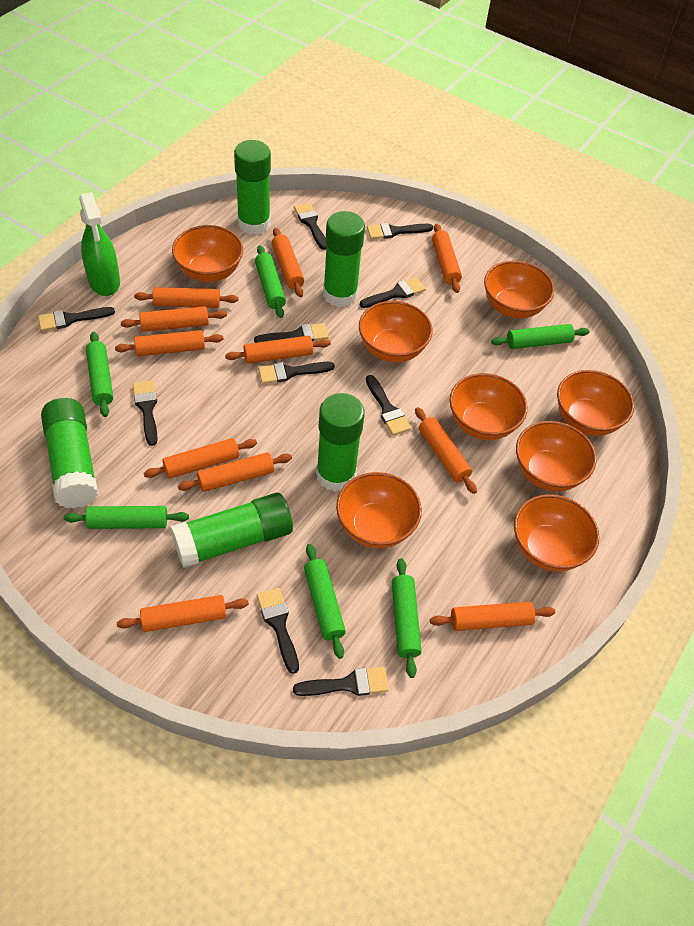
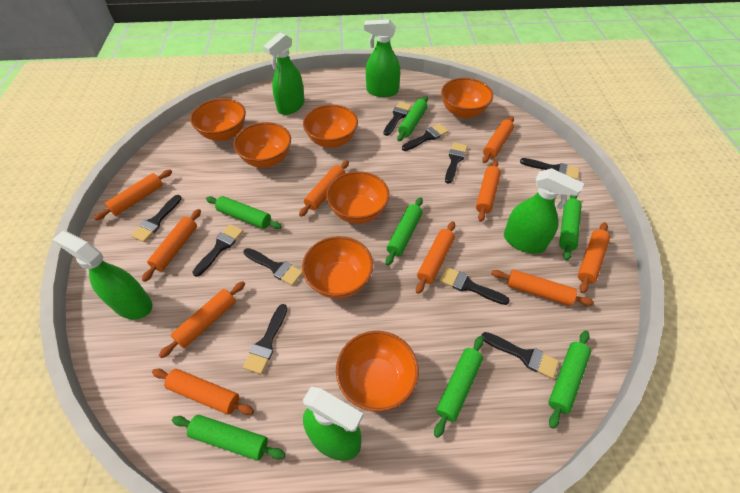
green glue stick: [41,398,98,509] [170,493,293,568] [234,140,271,235] [316,393,365,492] [323,211,365,307] = 5 -> none = 0
green rolling pin: [64,506,189,529] [86,332,113,417] [255,245,286,318] [304,544,346,659] [392,558,422,678] [491,324,590,349] = 6 -> [172,415,285,461] [206,196,282,229] [386,197,423,266] [397,96,428,141] [434,336,484,438] [548,331,591,429] [559,195,582,260] = 7
green spray bottle: [79,192,120,296] = 1 -> [52,231,152,319] [263,33,305,115] [303,387,363,461] [364,19,400,97] [504,168,584,254] = 5
orange bowl: [172,225,243,282] [336,472,422,548] [359,301,433,363] [450,373,528,440] [484,261,555,318] [514,494,599,572] [516,421,597,492] [557,370,634,436] = 8 -> [190,98,246,141] [233,122,291,168] [302,236,373,299] [303,105,358,148] [326,171,389,224] [336,331,419,412] [441,78,493,118] = 7
orange rolling pin: [115,330,224,356] [117,595,249,632] [121,306,227,332] [134,287,238,308] [144,438,257,478] [178,452,292,492] [225,336,331,364] [272,228,304,297] [415,407,477,494] [430,601,555,631] [432,224,462,293] = 11 -> [94,170,172,221] [142,209,201,282] [152,369,254,415] [159,281,245,358] [299,160,349,217] [416,221,455,294] [476,160,501,222] [482,116,514,163] [491,270,594,306] [578,222,610,293] = 10

